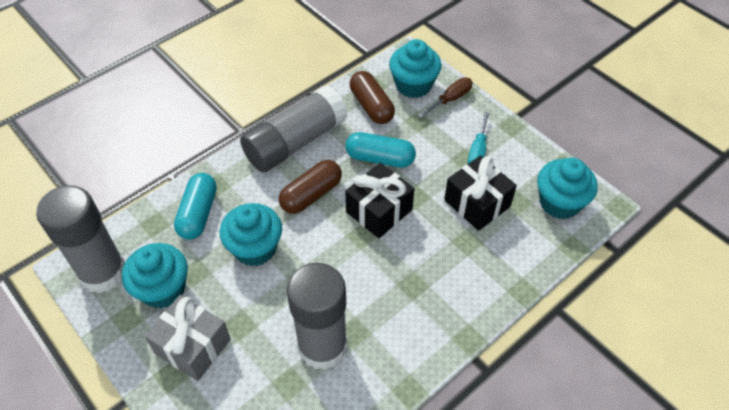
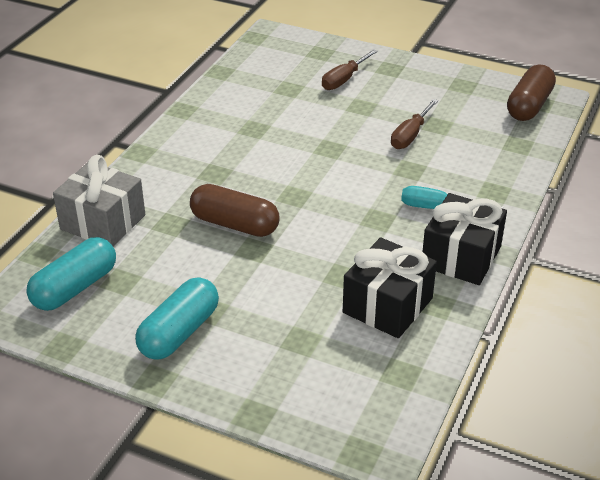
brown screwdriver: [418,77,473,118] = 1 -> [322,49,378,90] [391,99,438,149] = 2
grey glue stick: [36,185,125,293] [240,85,348,172] [287,263,347,370] = 3 -> none = 0
turquoise cupcake: [122,243,188,309] [220,203,282,266] [389,39,442,98] [537,158,598,219] = 4 -> none = 0

